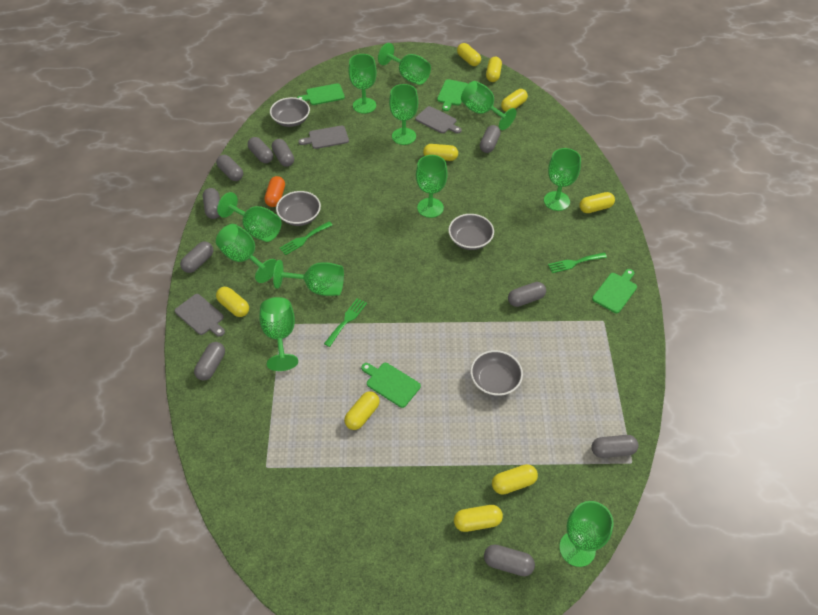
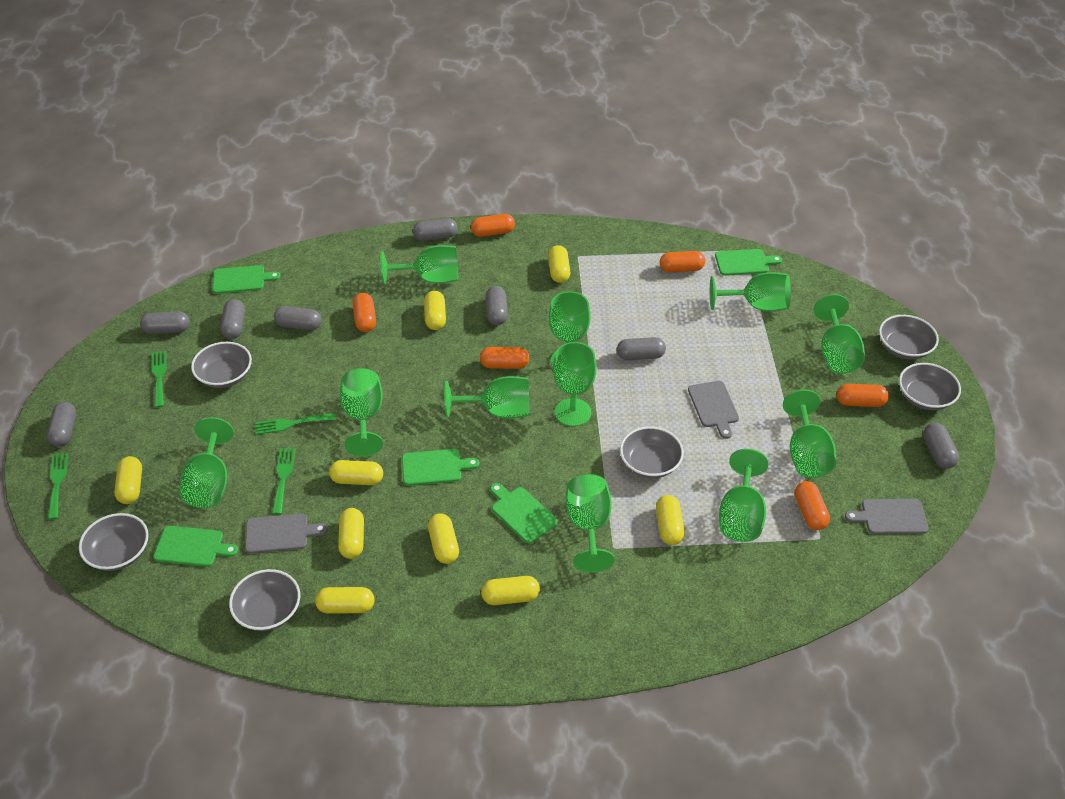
green cutting board: [297,83,345,105] [361,363,421,408] [437,79,468,111] [592,269,637,313] = 4 -> [153,526,238,567] [213,265,281,294] [402,449,480,486] [490,483,558,543] [715,249,782,276] = 5
green fork: [279,221,332,255] [324,298,367,347] [548,253,607,273] = 3 -> [48,453,68,520] [151,351,167,408] [255,413,336,435] [272,448,296,515] = 4
grey bowl: [270,97,310,127] [276,191,321,226] [448,214,494,250] [470,350,523,396] = 4 -> [79,513,149,571] [191,342,252,388] [229,569,300,631] [620,426,684,478] [879,315,939,359] [899,363,961,410] = 6
grey capsule: [180,242,213,273] [194,342,225,381] [203,188,220,219] [216,155,243,181] [248,137,273,163] [272,139,294,167] [480,125,501,153] [484,544,535,576] [508,282,546,307] [591,435,638,458] = 10 -> [47,402,76,447] [140,311,190,334] [221,299,245,339] [274,306,322,330] [413,218,458,241] [486,286,508,325] [617,337,666,360] [923,423,959,469] = 8
orange capsule: [264,176,285,207] = 1 -> [353,293,376,332] [471,214,515,237] [480,347,530,369] [660,251,705,272] [795,481,830,530] [837,384,889,407] = 6

